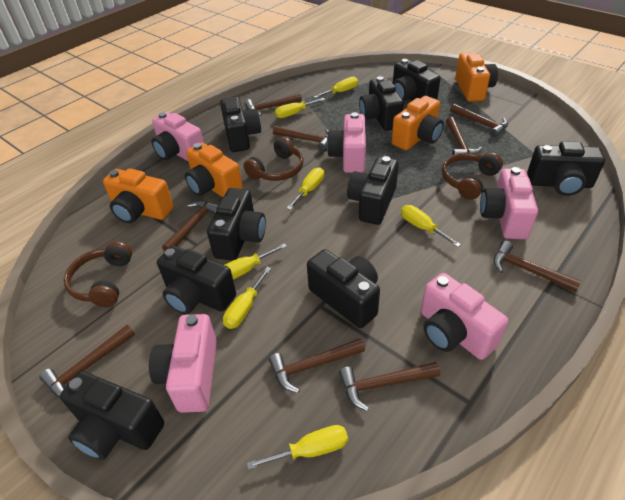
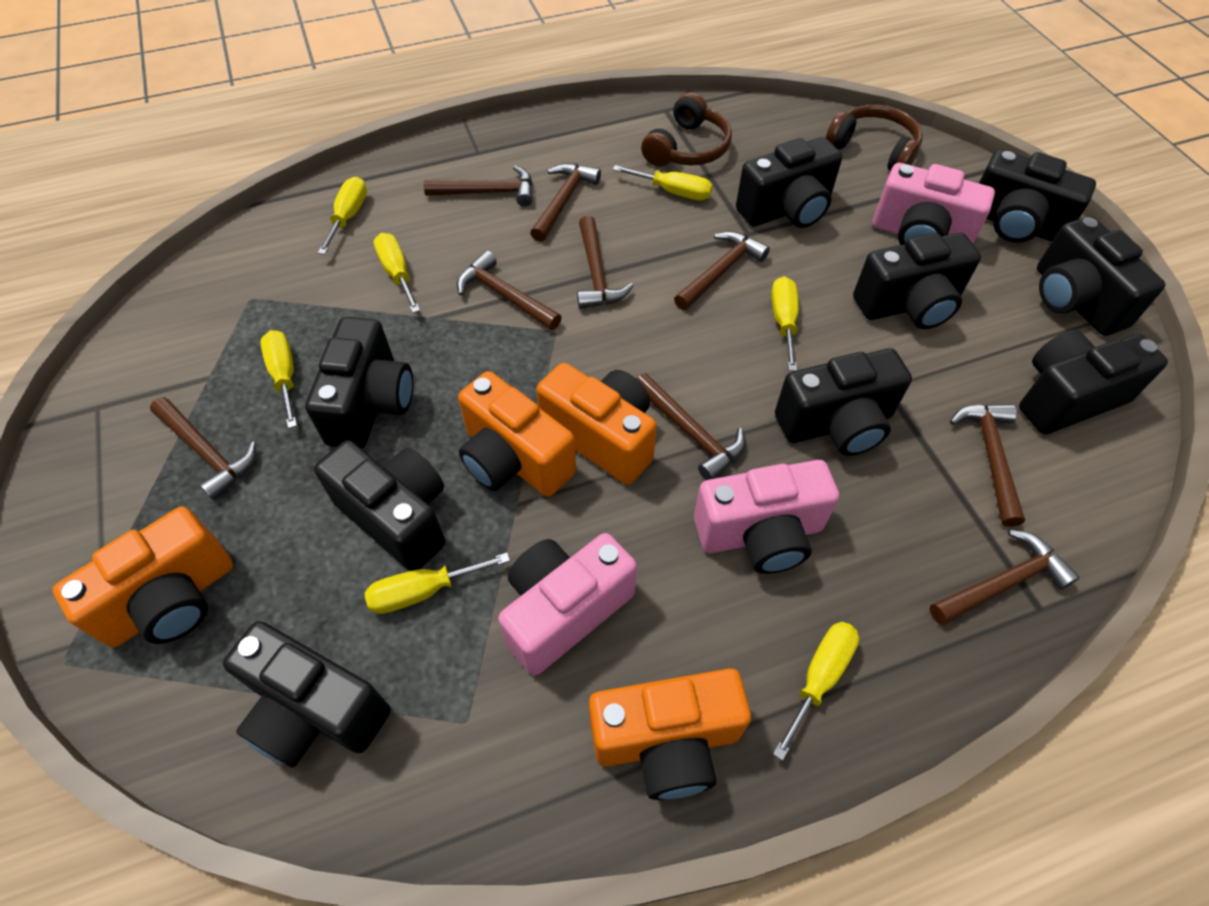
brown headphones: [64,241,132,307] [244,137,304,181] [442,152,503,200] = 3 -> [641,92,732,167] [826,105,923,171] = 2
pink camera: [149,314,217,413] [151,112,204,161] [327,112,366,173] [421,273,508,360] [480,167,538,239] = 5 -> [498,533,637,676] [694,460,839,574] [872,163,995,245] = 3

